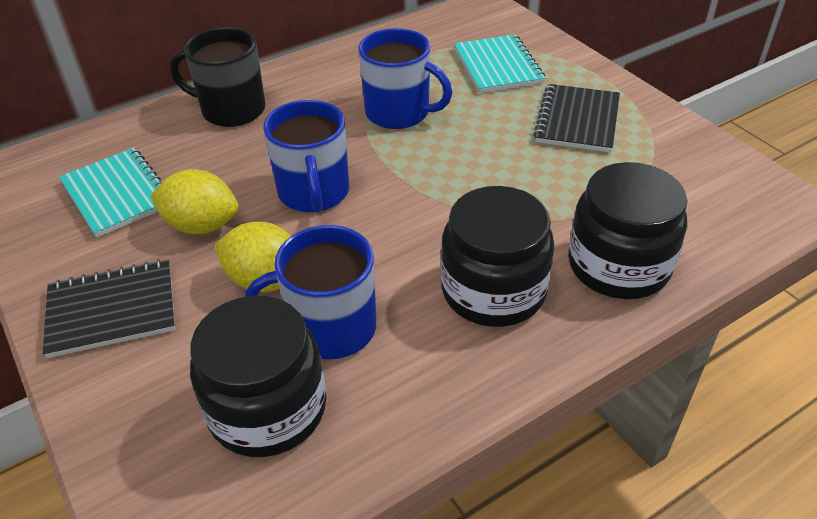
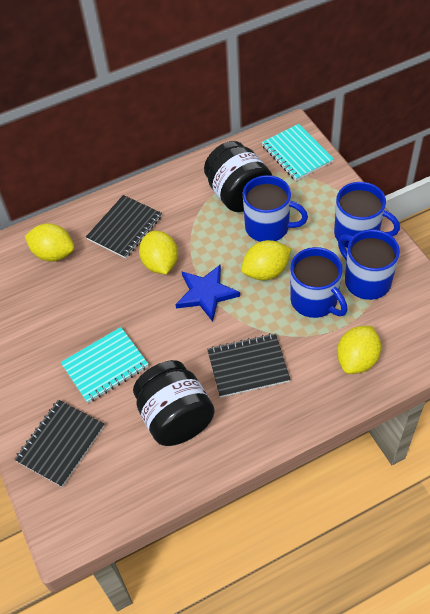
black jar: [190,296,326,457] [441,186,554,327] [568,162,687,299] = 3 -> [133,360,215,446] [204,141,272,212] = 2
black mug: [170,27,265,127] = 1 -> none = 0
black notebook: [43,259,175,358] [533,84,620,152] = 2 -> [14,400,104,487] [86,195,162,258] [207,333,290,398] = 3
blue mug: [245,225,376,359] [263,100,349,213] [358,28,452,129] = 3 -> [243,175,308,242] [290,247,348,318] [334,182,400,248] [338,230,400,300] = 4
blue star: none = 0 -> [176,265,240,322] = 1
yellow lemon: [150,169,239,234] [214,222,291,292] = 2 -> [25,223,74,262] [139,231,178,274] [241,240,291,281] [337,326,381,374] = 4

